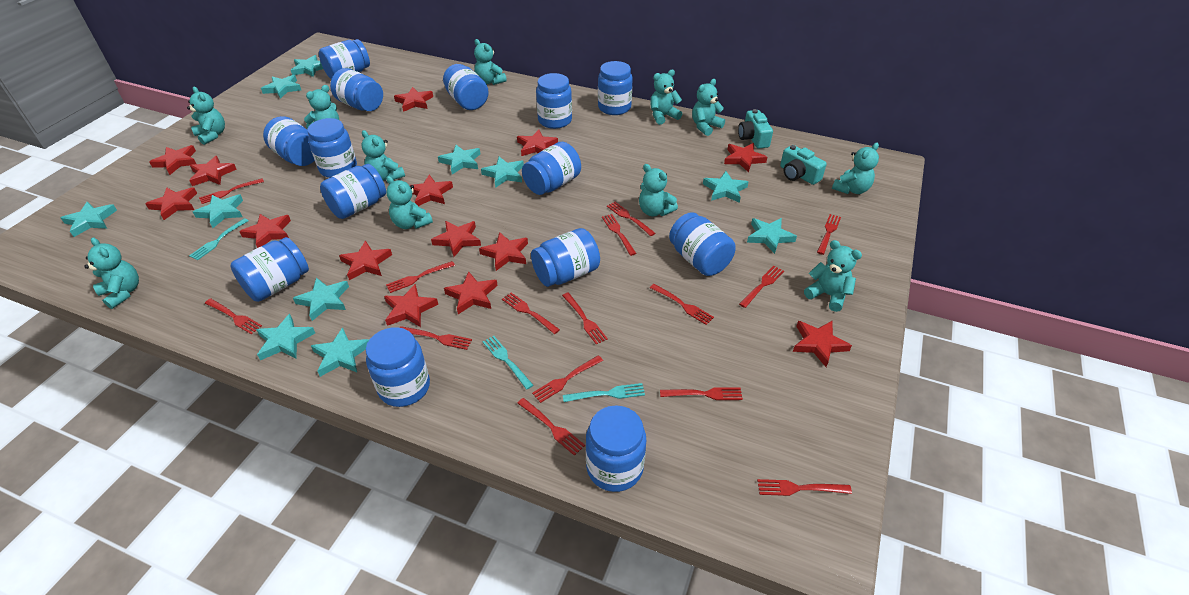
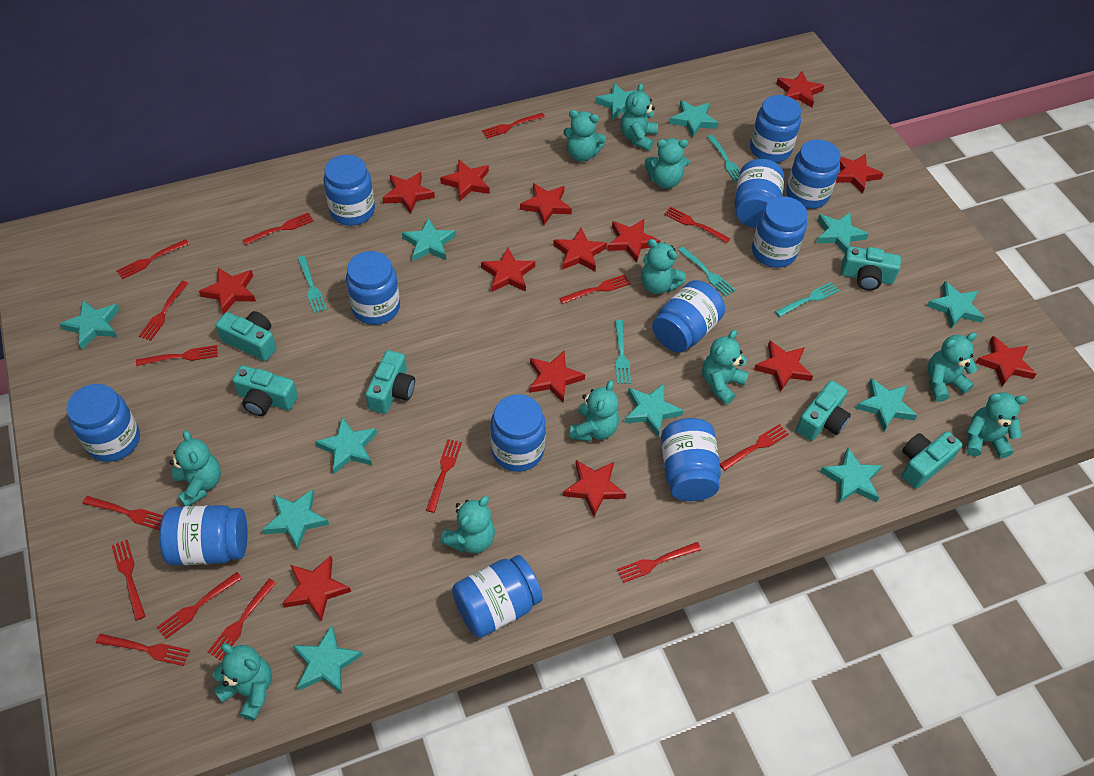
blue jar: [231,237,309,302] [263,116,315,166] [307,118,357,178] [319,39,370,79] [320,164,386,219] [330,68,383,111] [366,327,430,407] [443,64,489,110] [522,142,581,195] [531,228,600,287] [536,73,572,129] [586,405,646,492] [598,61,633,115] [669,212,736,276] = 14 -> [67,384,140,462] [160,505,248,565] [323,155,375,226] [346,251,400,325] [452,555,543,638] [490,394,546,472] [652,280,725,353] [661,418,721,501] [735,159,784,228] [750,95,801,163] [752,197,807,268] [786,139,841,209] = 12
turquoise camera: [738,109,773,149] [780,145,827,185] = 2 -> [216,311,276,361] [233,365,298,416] [366,350,415,414] [796,380,851,441] [841,246,901,291] [901,431,962,489] = 6
turquoise fork: [189,218,249,260] [483,336,533,390] [563,383,645,402] = 3 -> [298,256,327,313] [615,320,631,384] [678,247,735,296] [707,135,740,182] [775,282,840,317] = 5
turquoise star: [61,202,117,237] [193,194,243,228] [256,314,315,360] [261,75,301,99] [291,55,323,77] [293,278,349,321] [311,327,370,377] [438,145,480,174] [481,157,524,188] [703,171,748,203] [747,218,797,254] = 11 -> [59,300,120,349] [262,489,329,550] [293,625,363,694] [315,417,377,474] [402,217,456,261] [595,83,637,120] [624,384,683,437] [669,100,719,138] [816,213,869,253] [820,448,883,503] [855,378,918,431] [927,281,985,328] = 12

